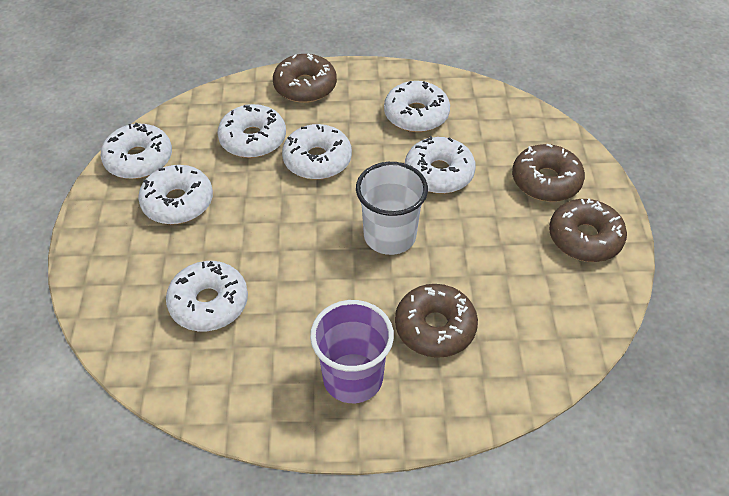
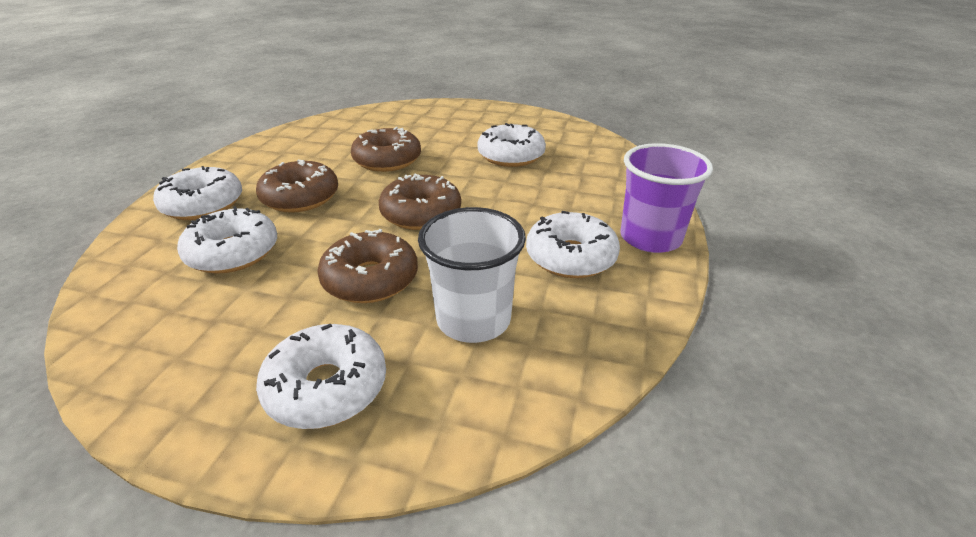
white donut: [101,123,172,179] [138,165,213,225] [166,261,248,331] [218,104,286,158] [282,124,352,180] [384,81,450,132] [405,136,476,194] = 7 -> [153,166,242,220] [177,206,277,274] [256,323,386,429] [478,123,546,167] [526,211,620,278] = 5

